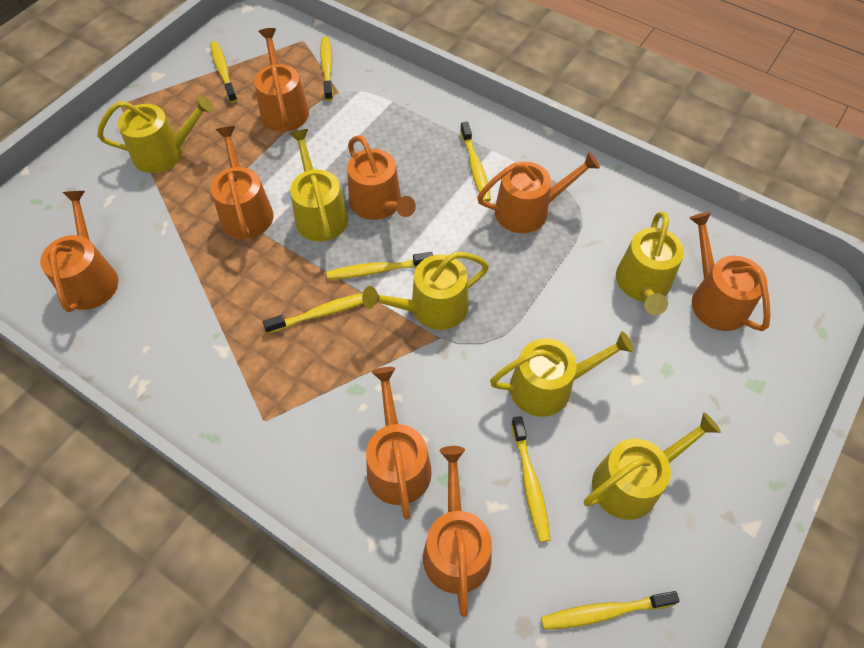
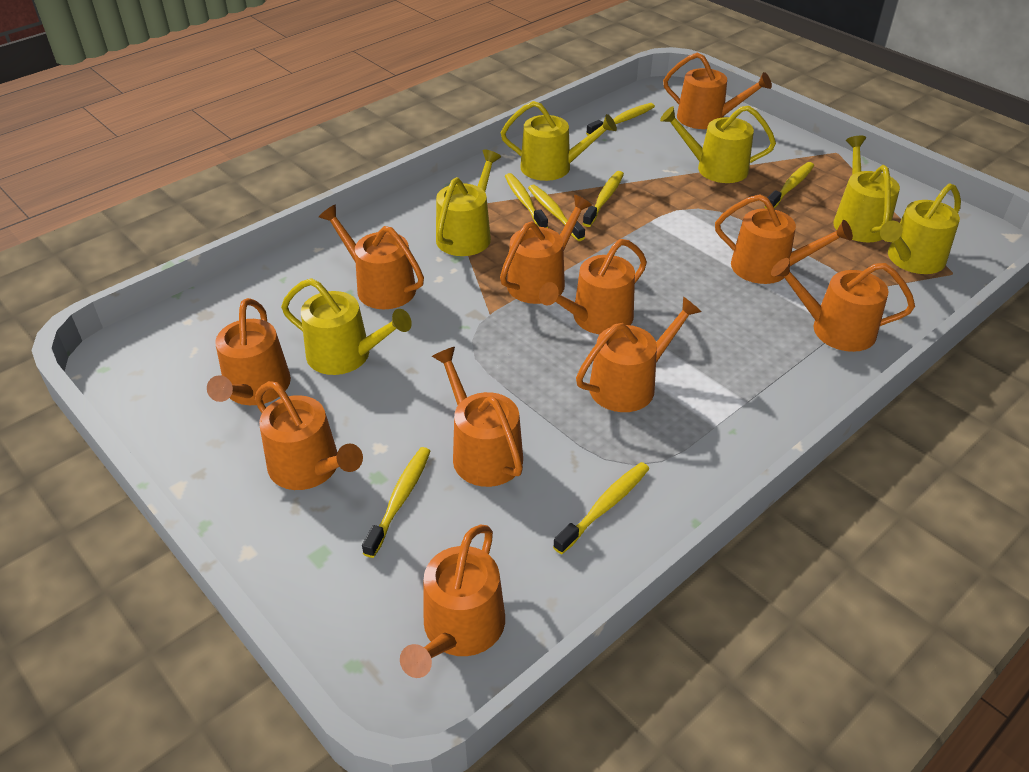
orange watering can: [40,191,118,312] [211,126,274,239] [254,28,309,132] [347,135,416,220] [366,367,432,520] [423,446,492,617] [477,152,600,233] [689,212,771,331] = 8 -> [207,298,291,405] [255,381,363,490] [319,204,424,309] [400,525,505,678] [432,347,523,487] [500,195,592,304] [539,239,647,334] [576,297,702,412] [663,52,772,129] [715,194,853,284] [771,258,915,352] = 11

